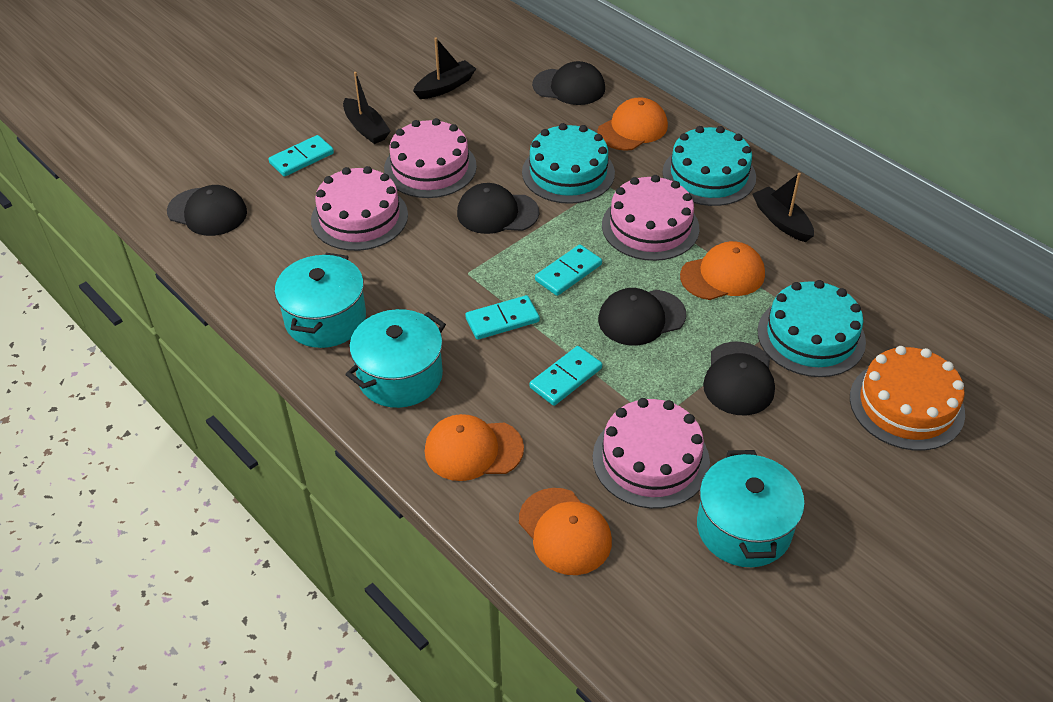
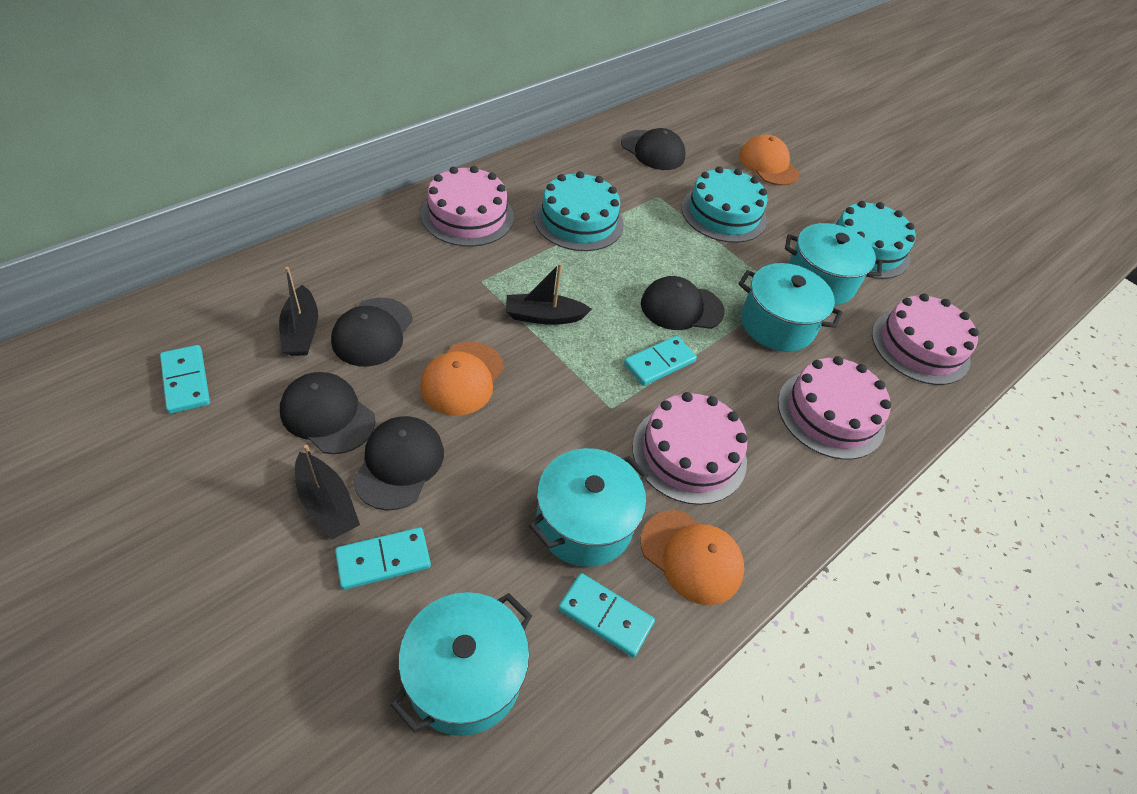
orange cake: [850,346,965,451] = 1 -> none = 0
orange cap: [425,414,524,481] [519,488,612,575] [597,97,668,151] [680,241,765,300] = 4 -> [420,341,504,416] [640,510,745,605] [739,135,799,186] = 3
turquoise pot: [275,253,366,348] [345,309,446,408] [697,450,805,567] = 3 -> [391,592,532,736] [529,448,648,567] [738,263,843,352] [785,223,882,305] = 4

